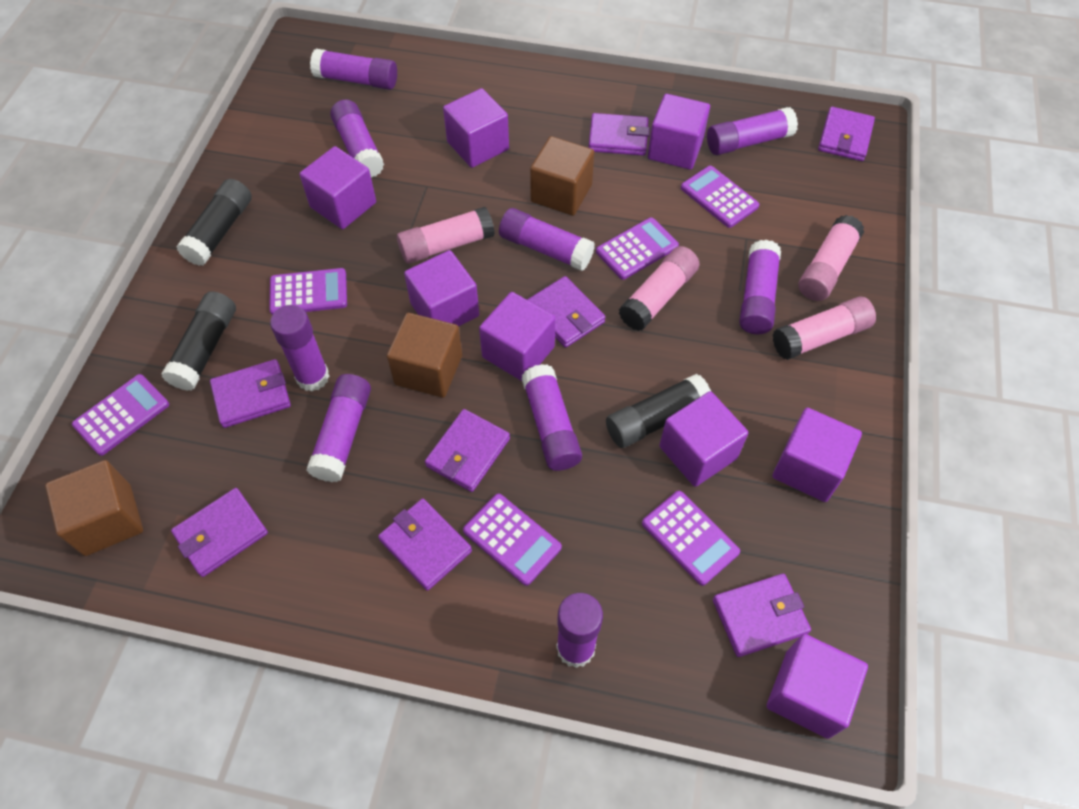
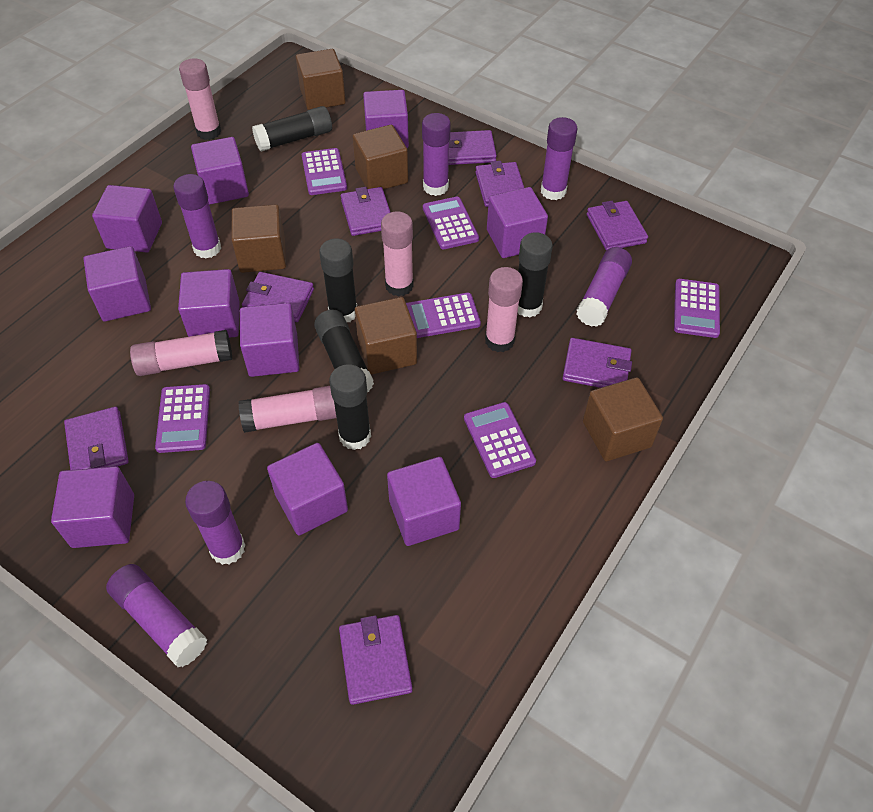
black glue stick: [162,291,236,391] [176,179,252,266] [606,374,711,448] = 3 -> [252,106,332,152] [314,310,374,392] [319,239,357,322] [329,364,371,450] [518,232,553,317] = 5
brown cube: [45,460,143,556] [387,313,462,398] [530,136,594,216] = 3 -> [232,204,286,273] [296,49,346,110] [353,125,408,189] [355,297,417,375] [583,377,663,461] = 5
pink glue stick: [397,207,495,264] [619,246,700,331] [773,296,876,360] [799,215,864,301] = 4 -> [130,330,232,376] [179,58,221,140] [238,386,337,433] [381,212,414,297] [485,267,523,352] = 5
purple cube: [300,146,376,229] [404,250,479,327] [443,88,509,168] [479,292,555,381] [648,94,710,170] [659,391,748,487] [767,634,868,739] [772,408,862,502] = 8 -> [51,466,134,548] [83,246,151,322] [92,185,162,253] [178,269,240,338] [191,137,249,205] [240,303,299,377] [267,443,348,536] [363,90,409,148] [387,457,461,546] [487,187,548,258] = 10
purple glue stick: [270,305,330,391] [306,374,371,482] [310,49,397,90] [330,100,384,178] [499,208,595,271] [521,364,582,471] [556,593,603,668] [707,107,798,155] [739,240,781,334] = 9 -> [106,564,208,667] [173,174,221,258] [185,481,246,565] [422,113,451,196] [541,117,578,200] [576,247,632,327] = 6

